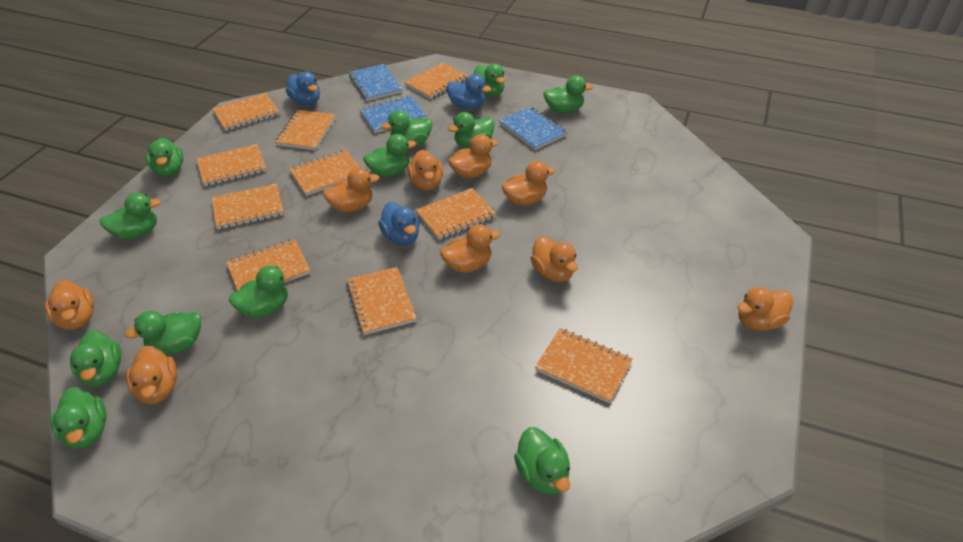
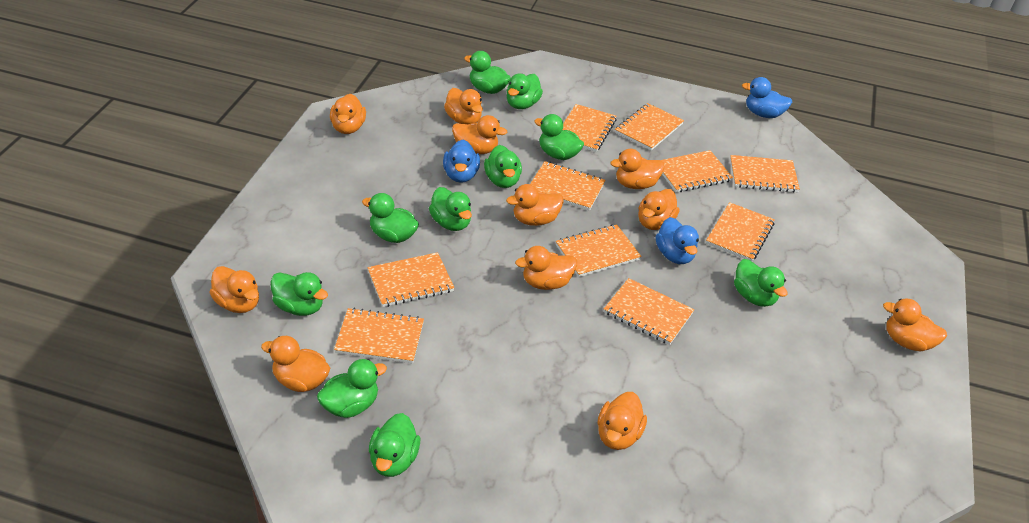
blue notebook: [349,64,403,101] [360,96,427,133] [499,107,567,150] = 3 -> none = 0
green duck: [51,387,107,449] [70,330,121,387] [99,193,161,239] [125,311,201,355] [146,138,184,177] [229,266,294,318] [363,134,416,177] [381,111,432,147] [448,112,495,148] [474,63,505,97] [514,427,570,495] [543,75,593,113] = 12 -> [271,272,328,316] [317,359,387,418] [362,193,419,243] [369,413,420,477] [429,187,472,231] [464,51,511,94] [484,145,522,188] [507,73,543,109] [534,114,584,160] [734,259,788,307] = 10
orange duck: [45,280,94,330] [126,346,177,404] [323,168,379,212] [407,150,443,190] [440,224,500,273] [448,134,498,178] [502,161,556,205] [530,236,578,282] [737,287,793,331] = 9 -> [209,266,259,313] [261,336,330,392] [330,94,366,134] [444,88,483,124] [452,115,507,154] [506,184,564,226] [515,246,577,290] [597,392,647,450] [610,149,664,189] [638,189,680,230] [883,299,947,351] = 11

